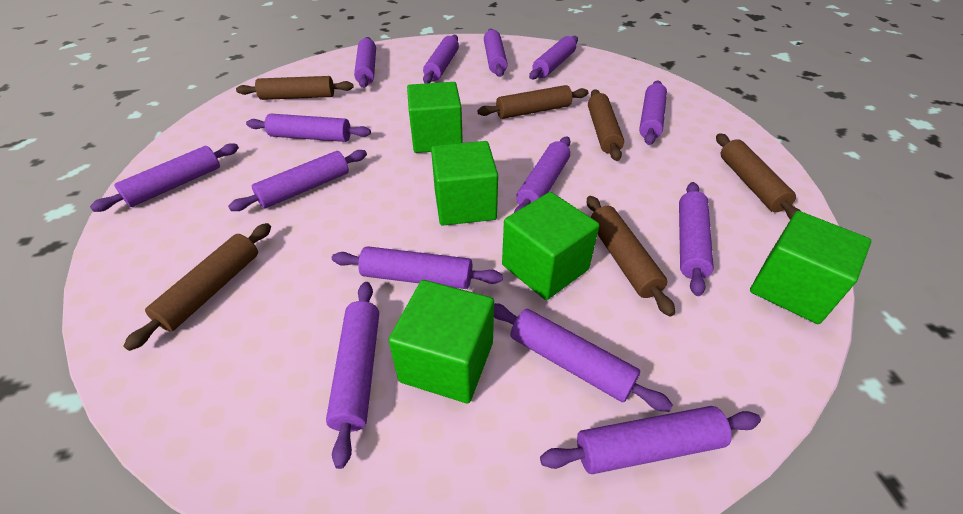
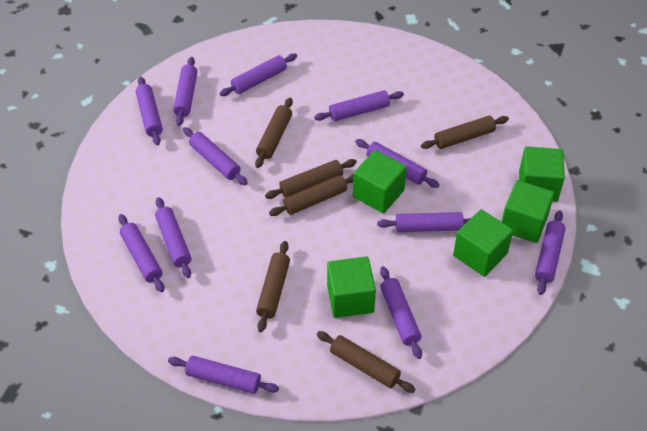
purple rolling pin: [90,143,239,212] [228,150,367,211] [246,114,371,142] [326,282,379,469] [332,246,503,289] [354,37,376,88] [423,35,459,83] [484,29,508,77] [494,303,673,412] [514,137,571,213] [529,36,578,79] [540,406,761,474] [639,80,667,145] [679,182,714,296] = 14 -> [118,214,164,292] [136,77,163,145] [155,197,191,278] [168,356,279,394] [173,57,198,126] [183,127,248,185] [220,53,297,96] [314,90,404,121] [355,139,439,188] [377,212,471,232] [380,266,422,359] [535,210,565,295] = 12

